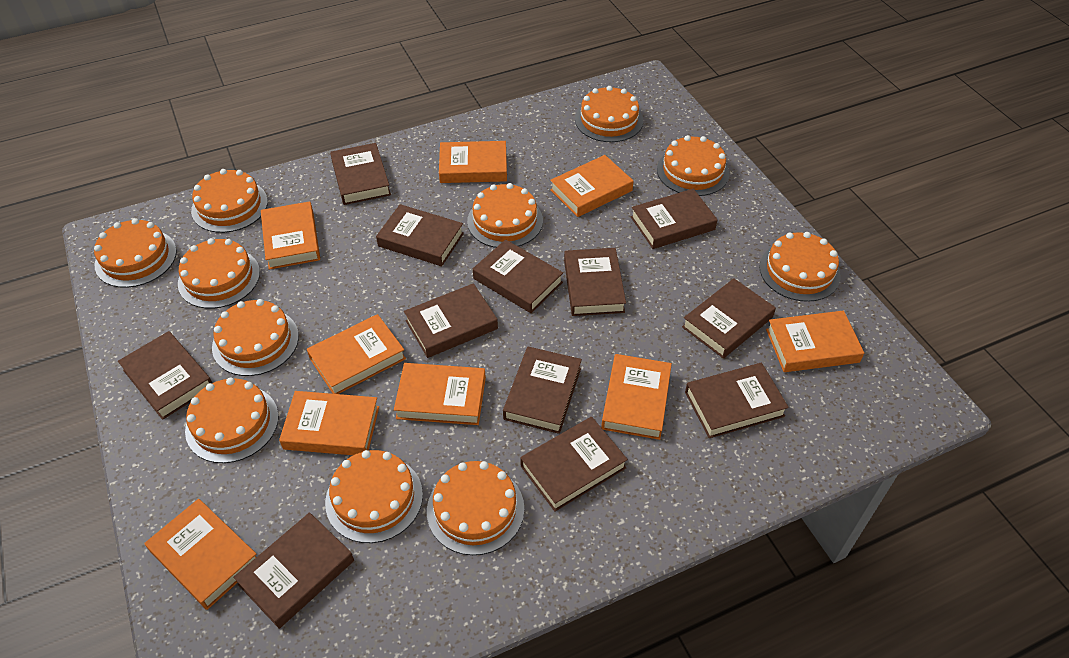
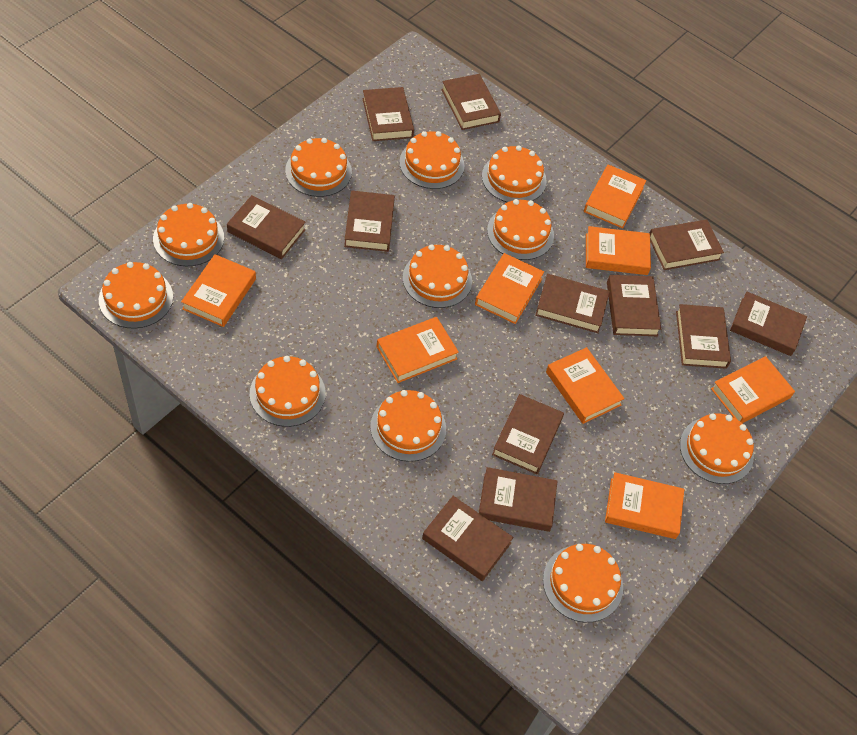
orange book: [144,499,256,610] [261,201,320,270] [279,391,379,455] [307,314,406,394] [394,363,486,425] [439,141,507,183] [550,155,634,217] [601,354,672,440] [766,311,864,372] = 9 -> [181,254,256,327] [377,317,459,383] [475,253,544,324] [546,347,625,424] [584,165,646,229] [586,226,651,275] [605,472,684,539] [711,356,795,423] = 8

